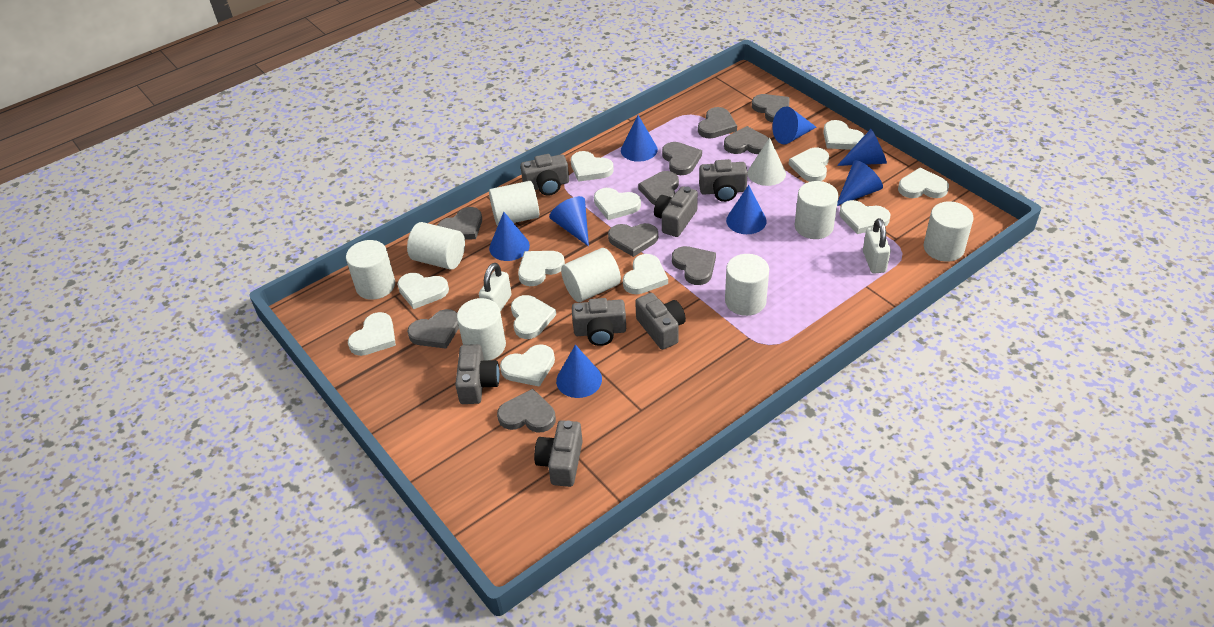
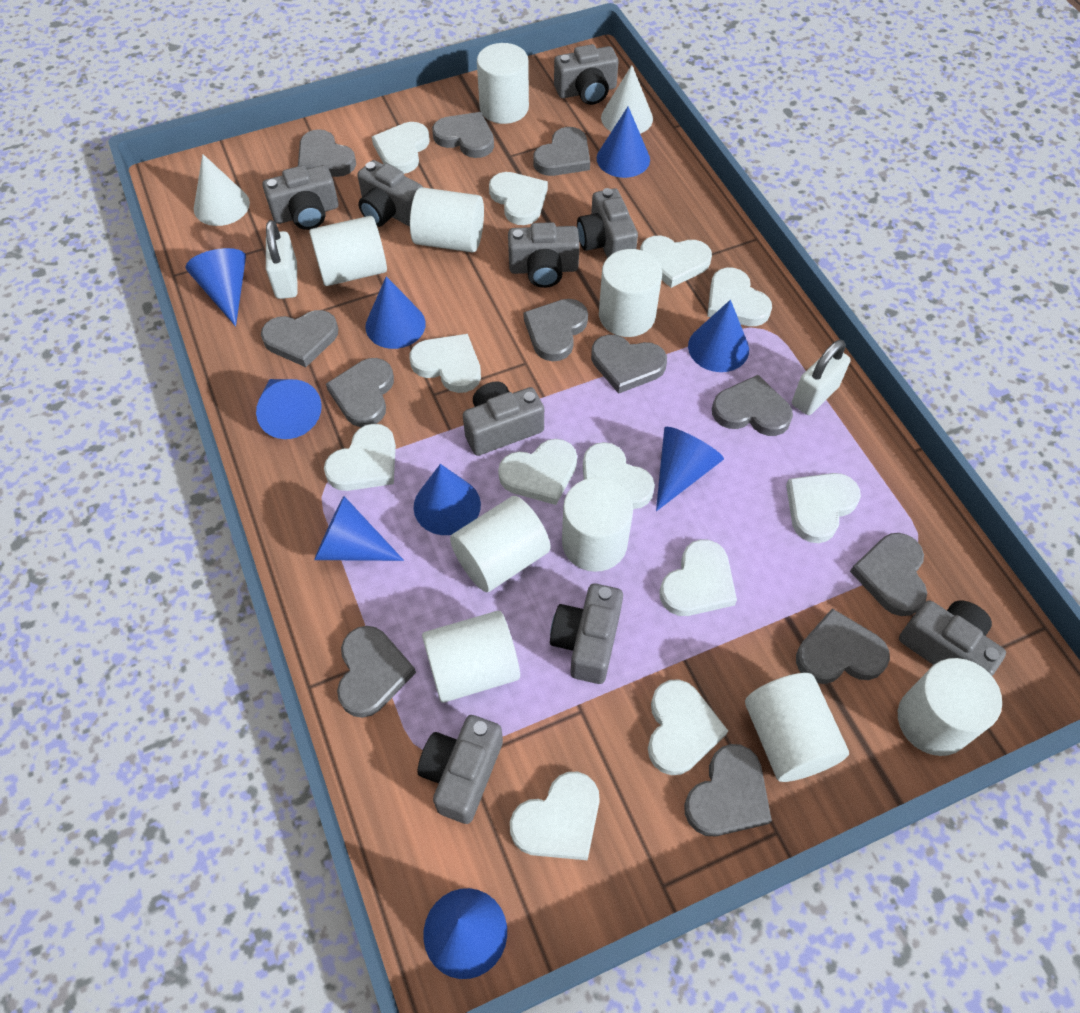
blue cone: [489,212,530,261] [549,196,589,246] [556,345,602,398] [621,115,658,162] [726,185,767,234] [772,107,816,144] [837,129,887,166] [837,160,883,206] = 8 -> [186,248,246,327] [256,379,322,439] [314,496,404,561] [365,276,426,349] [414,464,481,535] [423,888,507,979] [597,107,650,178] [656,427,724,511] [688,300,749,372] = 9
grey camera: [455,344,500,404] [520,154,569,196] [534,420,583,487] [572,298,626,346] [635,293,686,350] [654,186,698,237] [699,159,748,202] = 7 -> [262,165,339,230] [357,160,423,227] [418,715,503,824] [463,381,544,456] [508,222,580,288] [550,583,623,684] [554,44,618,105] [577,188,638,258] [899,600,1006,676] = 9
grey heart: [407,309,459,349] [437,207,482,240] [497,389,556,433] [608,223,658,257] [638,171,679,205] [662,142,702,175] [672,246,716,285] [698,107,737,139] [724,126,769,154] [752,94,789,123] = 10 -> [261,310,338,367] [298,129,356,177] [326,358,394,427] [337,626,416,718] [432,112,494,158] [524,299,588,361] [533,127,590,176] [591,335,667,394] [684,744,772,836] [712,375,793,436] [796,608,890,684] [850,533,927,616] = 12
white cone: [748,138,786,186] = 1 -> [194,154,250,226] [601,65,653,134] = 2
white cylinder: [346,240,395,300] [407,222,465,270] [457,298,506,361] [489,181,539,226] [561,248,621,302] [725,254,769,316] [795,181,838,239] [924,202,973,262] = 8 -> [309,216,387,286] [410,187,484,253] [422,611,520,703] [450,496,550,592] [477,43,529,124] [562,477,633,572] [599,249,662,337] [745,673,849,782] [898,658,1002,756] = 9

